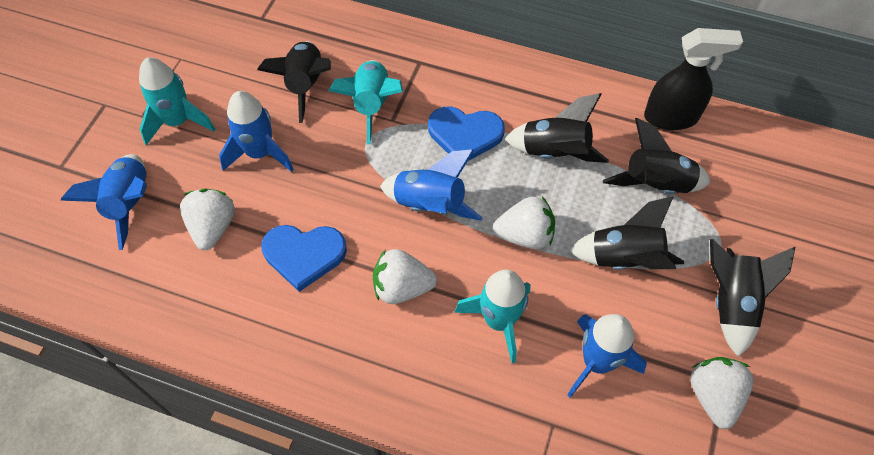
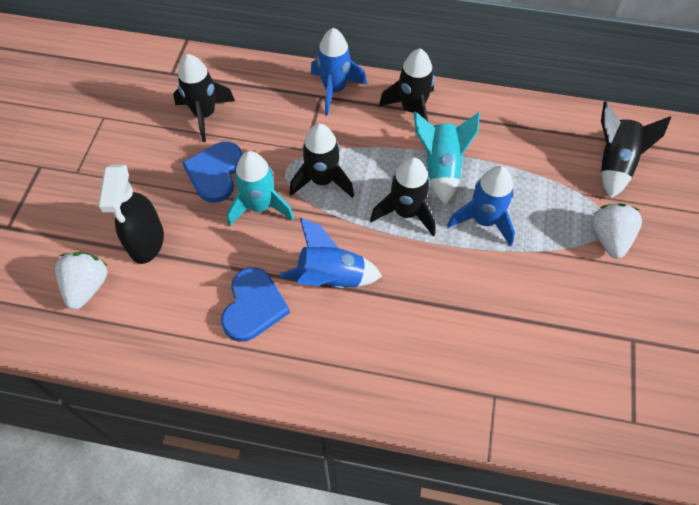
blue rocket: [61,154,147,250] [219,91,294,172] [380,149,483,221] [567,314,647,398] = 4 -> [279,218,382,289] [311,28,367,115] [447,166,515,247] = 3
turquoise rocket: [139,57,215,145] [328,60,403,144] [455,270,531,363] = 3 -> [227,151,294,227] [413,111,480,205] = 2
white strawberry: [180,189,235,250] [373,249,437,304] [493,196,555,249] [690,357,754,429] = 4 -> [55,252,108,310] [591,203,642,259] = 2

